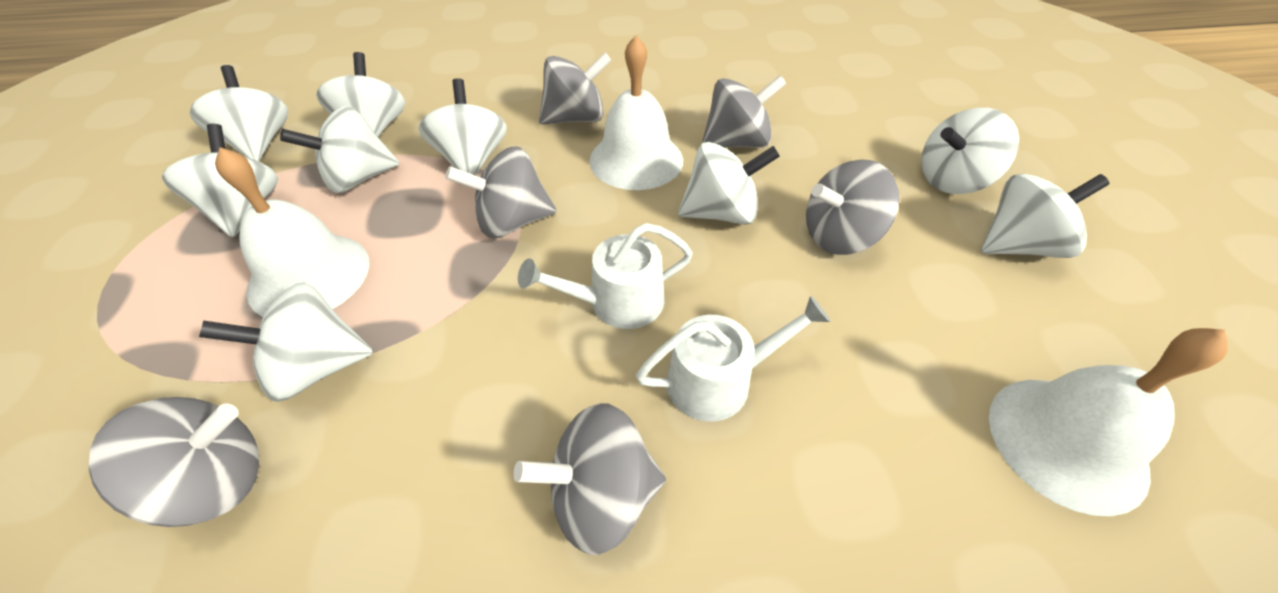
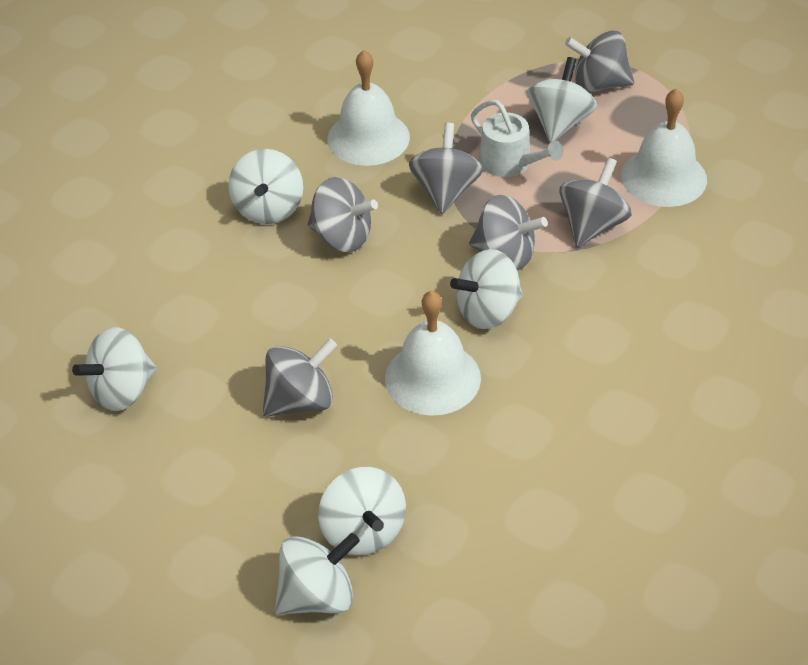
white spinning top: [162,124,278,237] [189,65,288,161] [199,282,373,402] [280,105,400,193] [316,52,405,137] [418,78,507,176] [678,142,780,225] [921,108,1019,194] [981,174,1109,258] = 9 -> [72,327,156,411] [228,149,303,224] [275,533,360,615] [318,467,406,555] [450,249,523,329] [527,57,597,143] = 6
white watering can: [518,223,693,329] [636,296,831,422] = 2 -> [471,100,564,177] = 1

